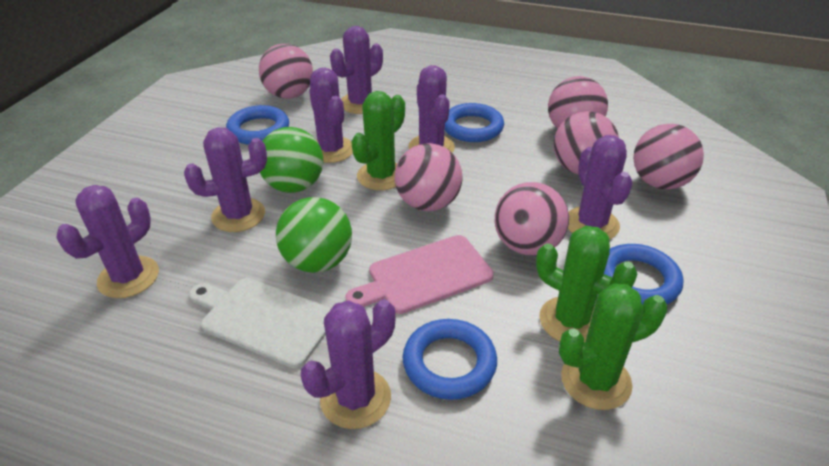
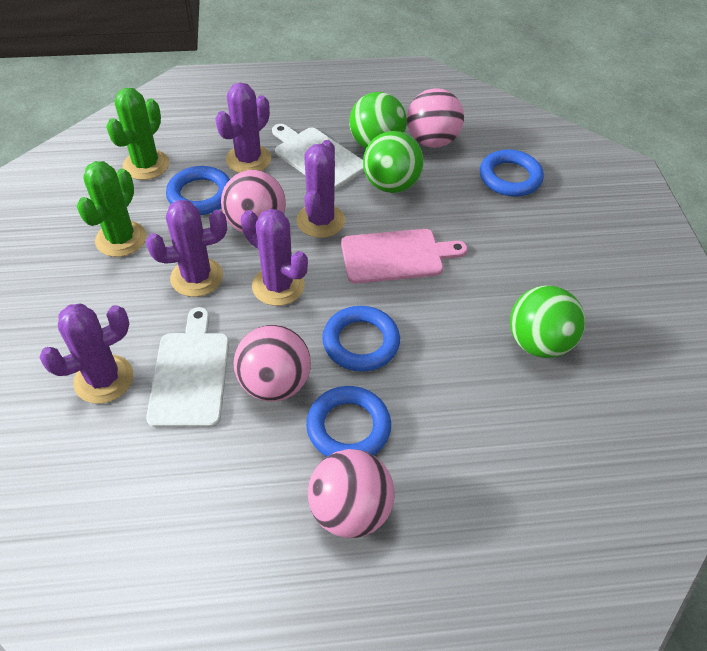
green ball: [260,127,323,193] [276,197,352,273] = 2 -> [349,92,407,149] [363,131,424,193] [510,286,585,358] = 3
green cactus: [351,91,405,190] [536,226,637,342] [559,284,667,410] = 3 -> [77,161,146,257] [106,88,169,180] = 2
pink ball: [259,44,313,99] [395,143,463,211] [495,182,569,256] [548,76,608,129] [554,111,619,175] [633,124,704,189] = 6 -> [221,170,286,233] [234,325,311,401] [308,449,394,538] [407,88,464,148] = 4
purple cactus: [57,185,159,298] [184,127,267,232] [301,299,395,429] [309,68,353,163] [330,26,383,114] [408,65,455,153] [568,135,633,239] = 7 -> [39,303,133,404] [146,200,227,297] [215,83,271,173] [241,209,308,306] [296,140,345,238] = 5
white cutting board: [189,278,331,368] = 1 -> [146,307,229,428] [272,124,364,190] = 2

